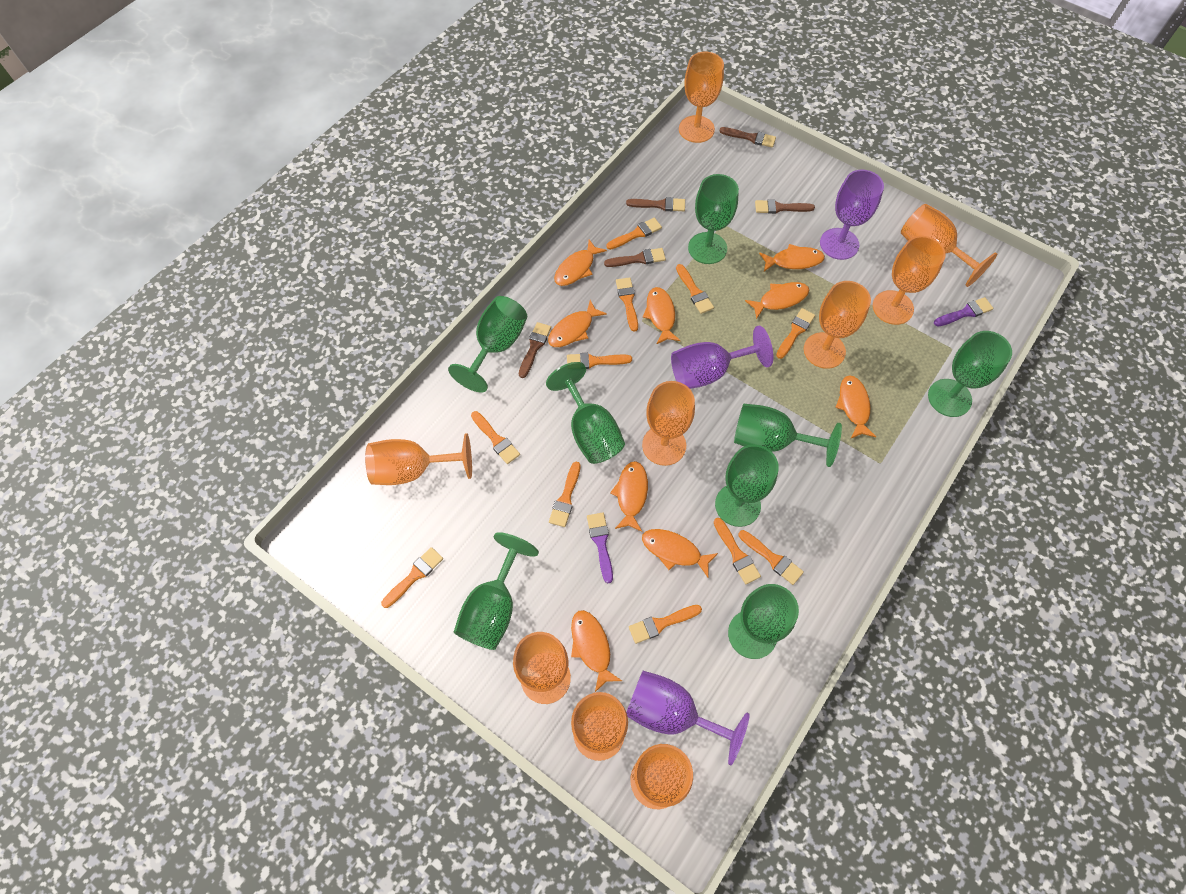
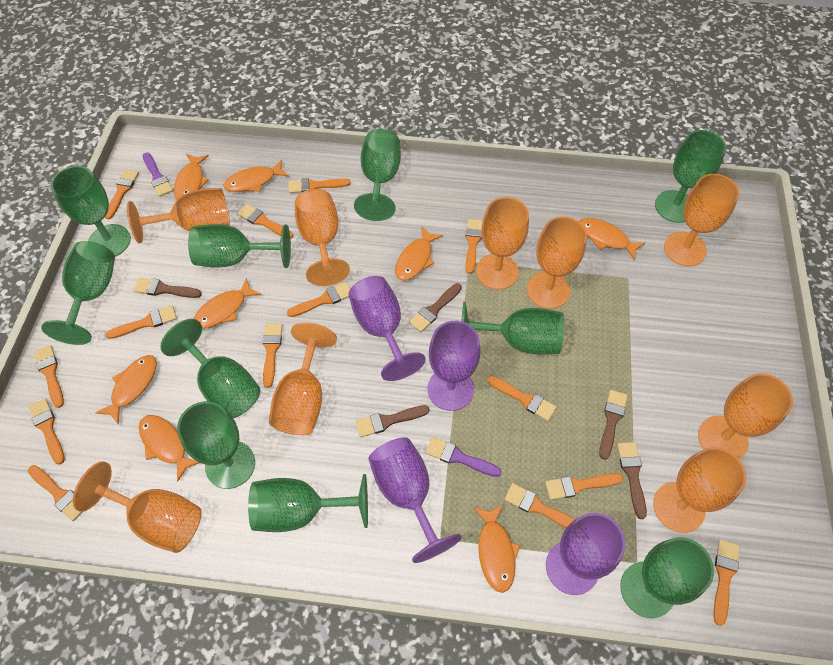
green goblet: [448,296,527,393] [454,532,539,650] [546,362,625,464] [688,174,739,264] [715,445,779,527] [728,584,799,659] [734,404,842,467] [928,331,1012,417] = 8 -> [42,241,115,345] [51,166,131,257] [160,319,260,418] [177,401,255,489] [188,224,291,268] [248,474,368,532] [354,129,401,221] [461,302,564,355] [620,537,714,618] [655,130,726,223] = 10
orange brush: [381,547,443,608] [471,411,520,464] [549,462,581,527] [567,353,632,369] [606,218,662,250] [616,277,638,331] [629,605,702,644] [676,264,714,314] [714,518,761,584] [739,530,804,585] [776,308,815,359] = 11 -> [28,398,65,465] [28,465,82,521] [34,345,64,408] [105,169,139,219] [106,305,177,339] [237,204,293,239] [263,323,282,388] [287,282,351,317] [288,178,351,193] [465,219,483,274] [488,376,557,421] [505,483,575,528] [545,473,623,500] [714,539,740,626] = 14
orange fish: [548,300,607,347] [554,239,607,286] [571,610,622,692] [610,461,648,532] [642,529,718,577] [643,287,681,344] [745,282,809,319] [759,244,825,271] [835,375,876,439] = 9 -> [95,355,157,425] [139,415,200,482] [174,154,209,200] [194,278,262,329] [224,160,289,192] [395,226,443,281] [474,505,520,593] [579,218,645,260] = 8
purple goblet: [626,671,750,765] [671,326,773,389] [820,169,884,260] = 3 -> [349,276,426,381] [368,437,462,563] [428,321,481,411] [546,513,625,595] = 4

